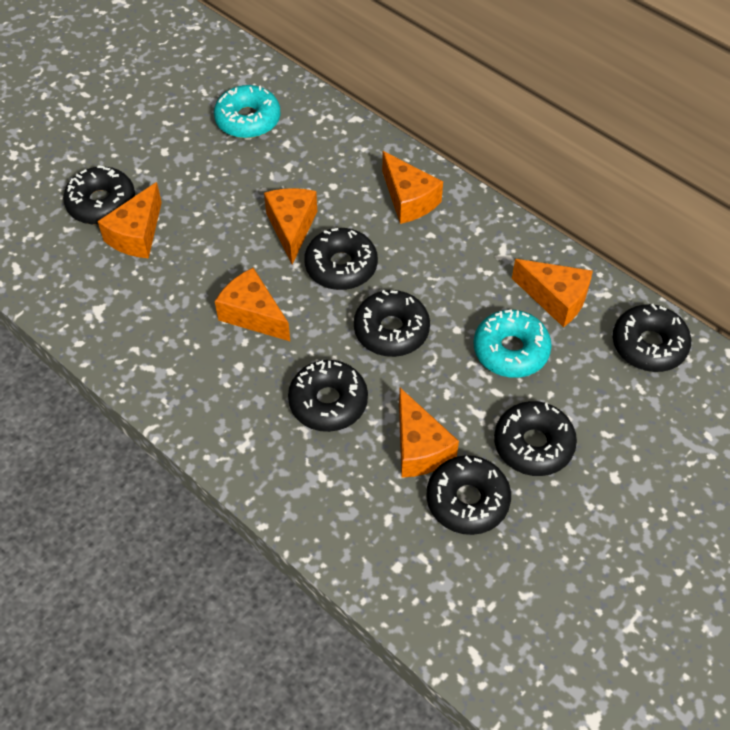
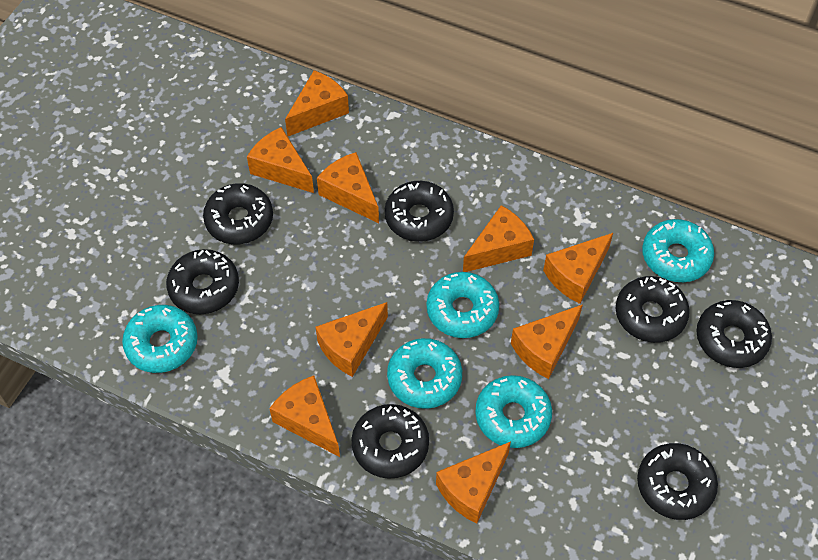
orange cheese: [98,182,162,258] [215,268,290,341] [264,188,317,265] [382,151,443,224] [399,388,459,478] [512,259,593,328] = 6 -> [247,127,314,193] [269,376,340,457] [285,70,349,136] [315,302,388,377] [317,152,379,223] [436,442,511,524] [463,205,534,272] [511,304,583,379] [543,233,613,304] = 9
turquoise donut: [214,85,280,138] [473,309,552,378] = 2 -> [122,305,198,373] [387,338,462,409] [427,272,499,338] [475,375,552,448] [642,219,714,282] = 5

